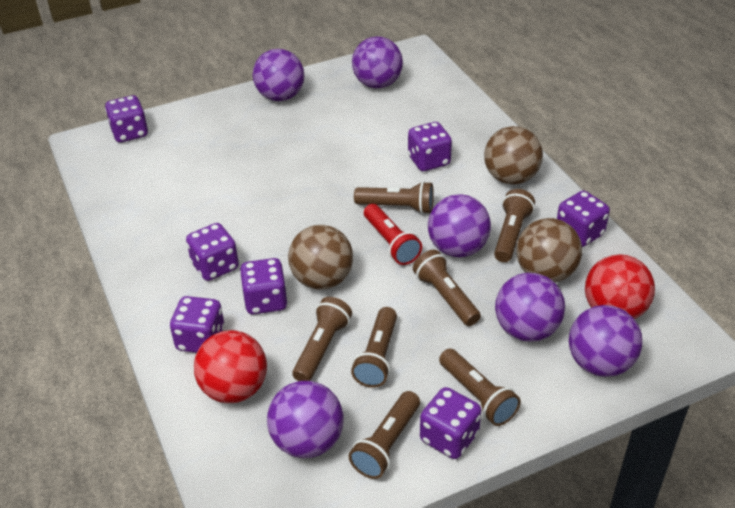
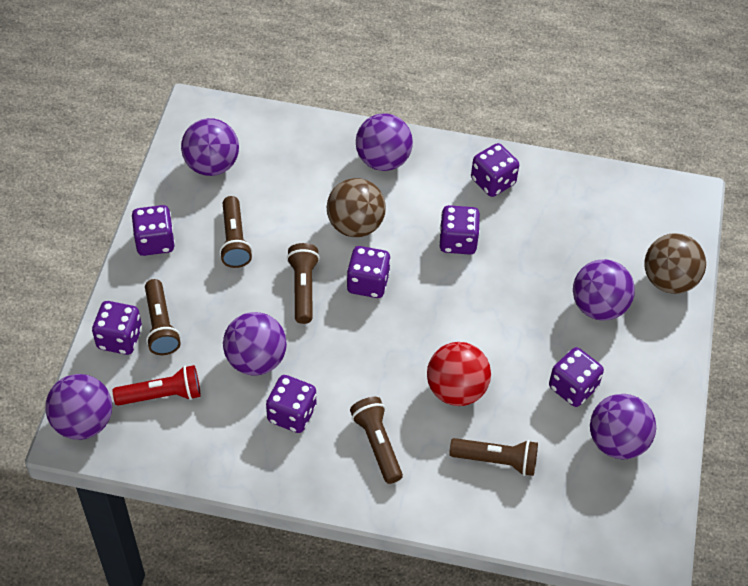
brown ball: [288,225,353,290] [484,126,543,185] [516,218,582,282] = 3 -> [327,178,386,237] [644,233,706,294] = 2
brown flashlight: [292,297,352,381] [349,391,420,479] [351,307,397,388] [354,181,434,214] [413,250,481,326] [439,349,521,426] [494,189,535,262] = 7 -> [145,279,181,355] [219,196,252,268] [287,243,320,324] [350,397,403,484] [449,438,538,476] = 5
red ball: [194,330,267,403] [585,254,655,319] = 2 -> [427,342,491,406] = 1

